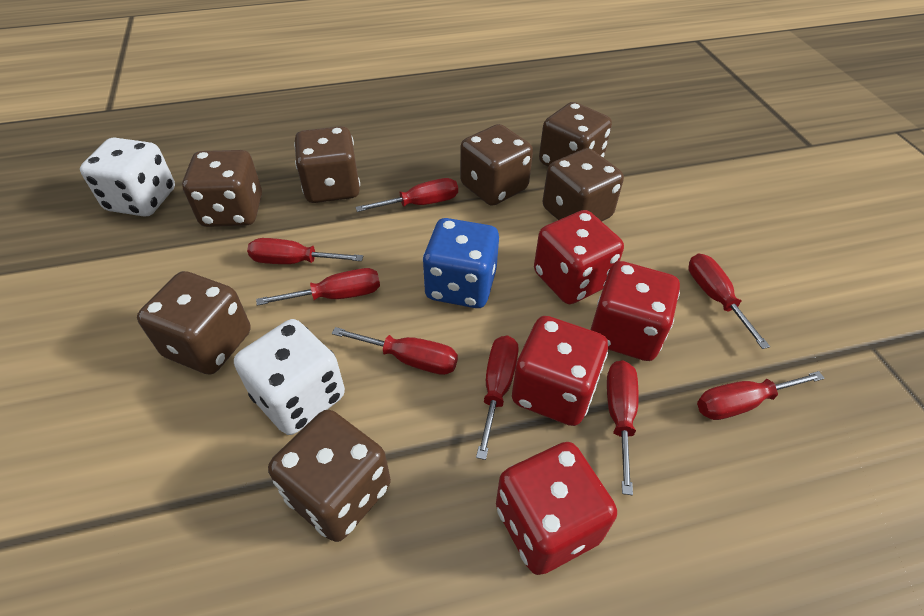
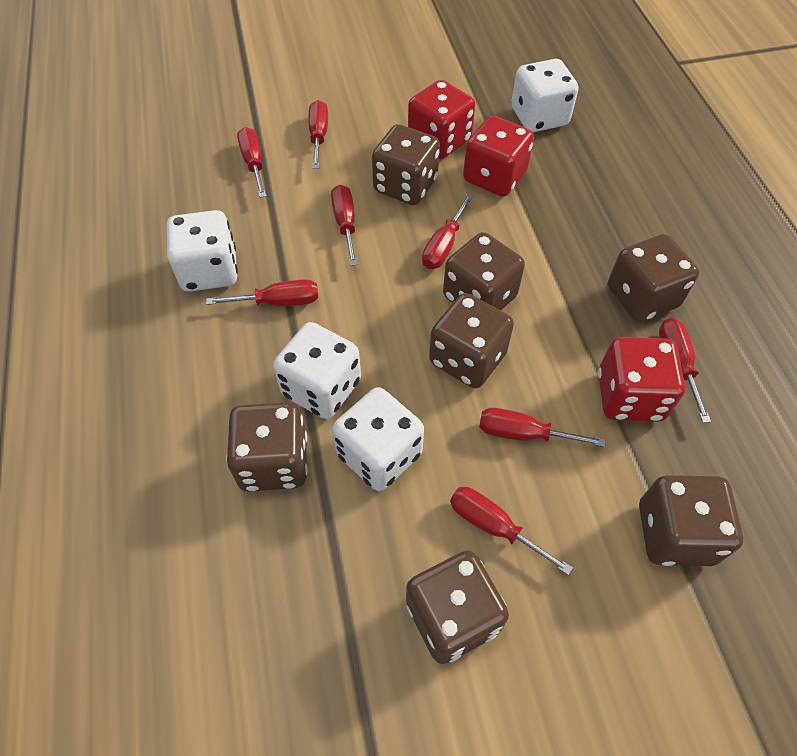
blue dice: [423,218,499,308] = 1 -> none = 0
red dice: [496,442,617,575] [512,316,608,426] [534,210,624,304] [590,261,680,361] = 4 -> [408,80,475,159] [463,116,534,197] [598,337,685,422] = 3
white dice: [80,137,175,217] [234,319,345,435] = 2 -> [167,210,238,292] [273,322,361,419] [332,387,424,491] [511,59,579,132] = 4

